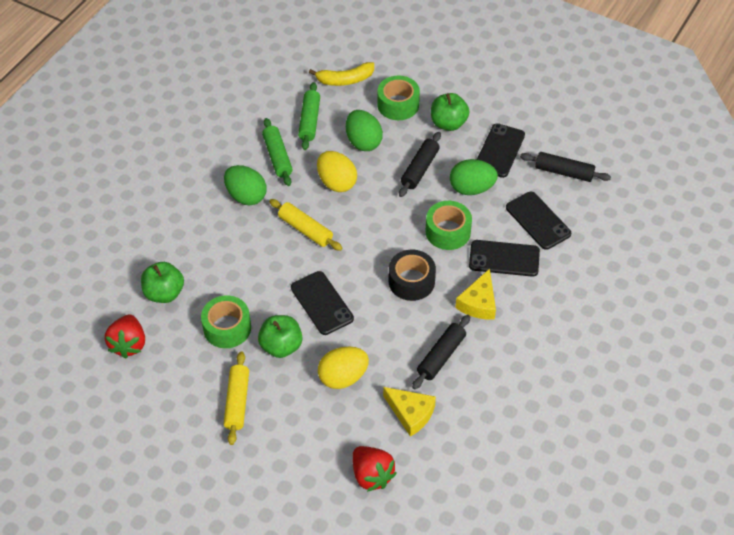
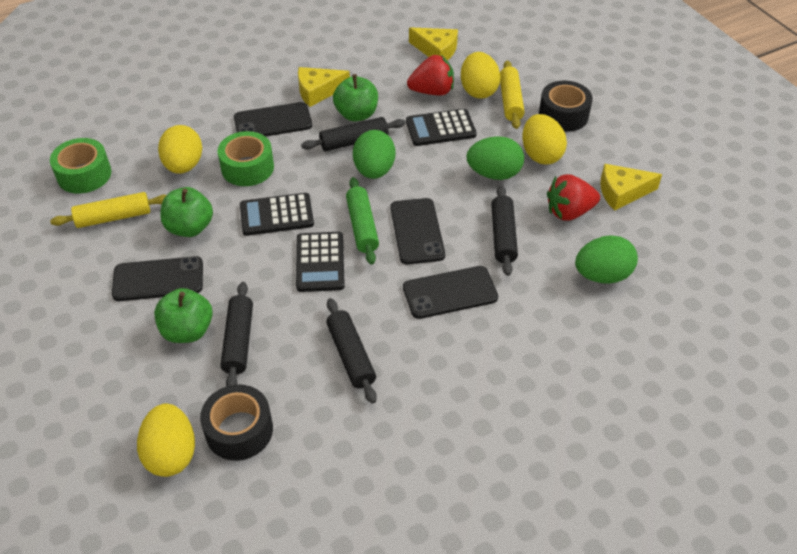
black calculator: none = 0 -> [240,193,314,236] [296,232,345,292] [406,109,477,146] = 3
black rolling pin: [399,132,441,197] [412,315,470,389] [520,152,611,182] = 3 -> [221,282,253,386] [301,117,405,151] [326,298,377,404] [491,186,518,276] = 4
black tape: [389,250,436,301] = 1 -> [200,384,273,461] [539,81,593,132] = 2
green rolling pin: [262,118,293,186] [298,82,320,150] = 2 -> [346,177,379,265] = 1
green tape: [201,296,251,348] [377,76,420,120] [426,201,472,250] = 3 -> [50,138,111,194] [218,131,274,186] = 2
yellow banana: [309,62,374,86] = 1 -> none = 0
yellow cheese: [383,387,436,437] [455,269,496,320] = 2 -> [298,67,350,107] [409,27,458,61] [600,164,662,211] = 3
yellow egg: [317,151,357,192] [318,347,369,389] = 2 -> [137,403,195,477] [158,125,202,174] [461,52,501,98] [522,114,567,165] = 4

